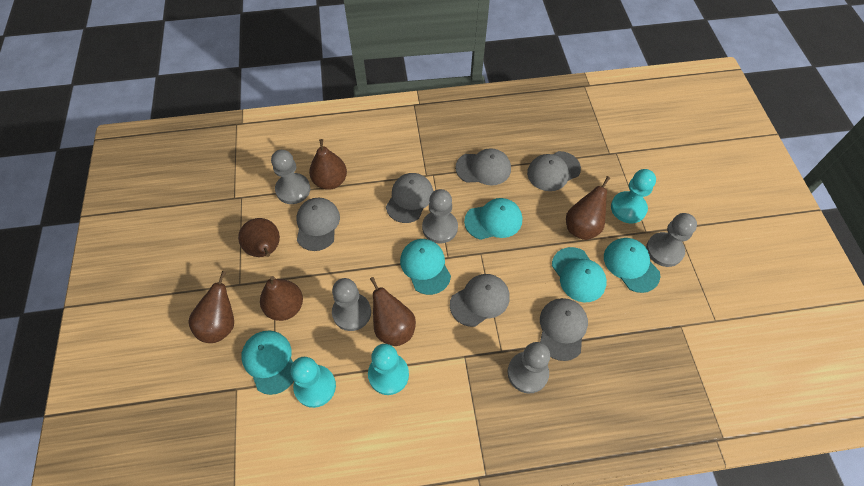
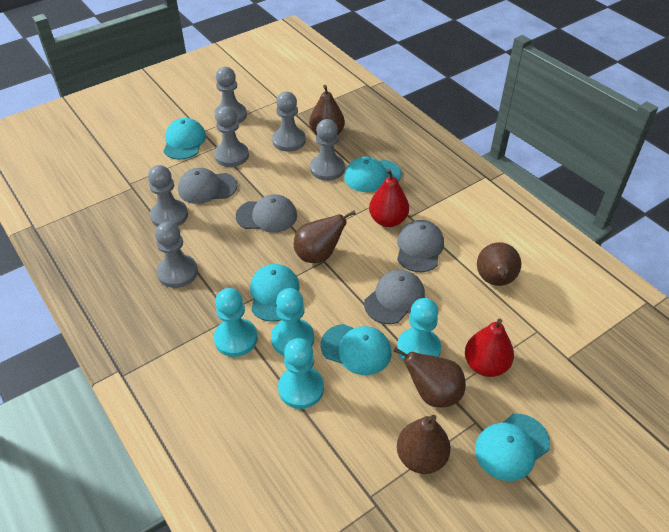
brown pear: [188,271,234,343] [238,218,280,257] [260,276,303,321] [309,139,347,190] [370,277,416,346] [566,176,610,240] = 6 -> [294,210,356,263] [309,85,345,135] [393,347,466,407] [397,415,451,474] [477,242,521,286] = 5
grey cap: [297,197,340,251] [386,173,433,223] [450,274,510,327] [455,148,511,186] [527,151,581,191] [540,298,588,361] = 6 -> [178,168,237,204] [236,194,297,233] [364,270,425,324] [397,220,444,272] = 4
grey pawn: [271,150,310,204] [332,278,371,331] [422,189,458,243] [507,342,550,393] [646,213,697,267] = 5 -> [148,165,188,227] [155,222,198,288] [214,67,247,124] [214,106,249,167] [272,92,306,152] [310,119,345,181] = 6
red pear: none = 0 -> [369,169,409,227] [465,319,514,377] = 2
turquoise pawn: [290,357,336,408] [368,344,409,395] [611,169,656,223] = 3 -> [214,288,257,357] [271,288,314,356] [278,338,324,409] [397,298,441,361] = 4

